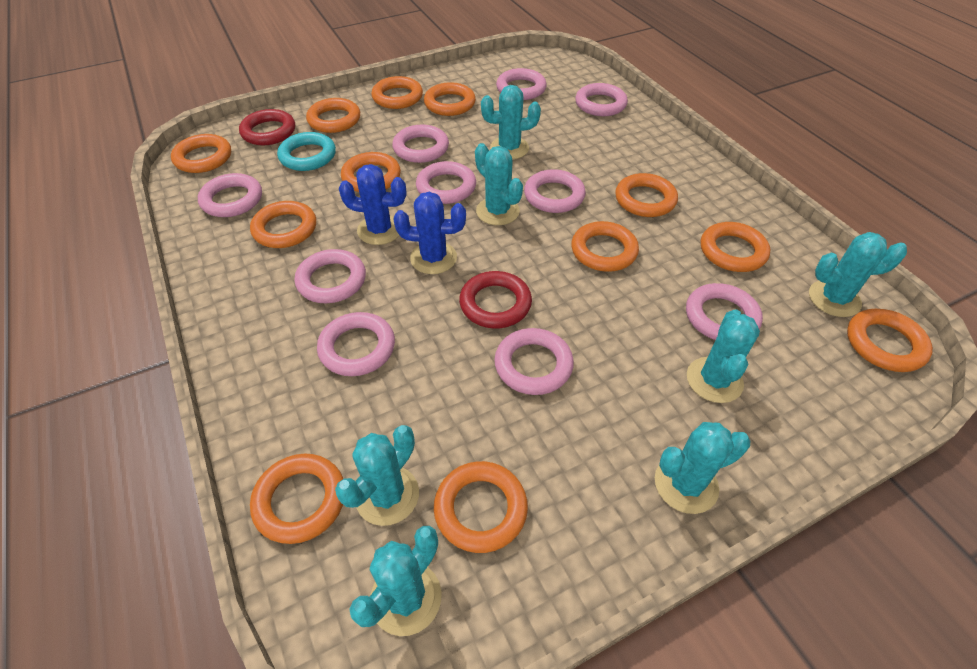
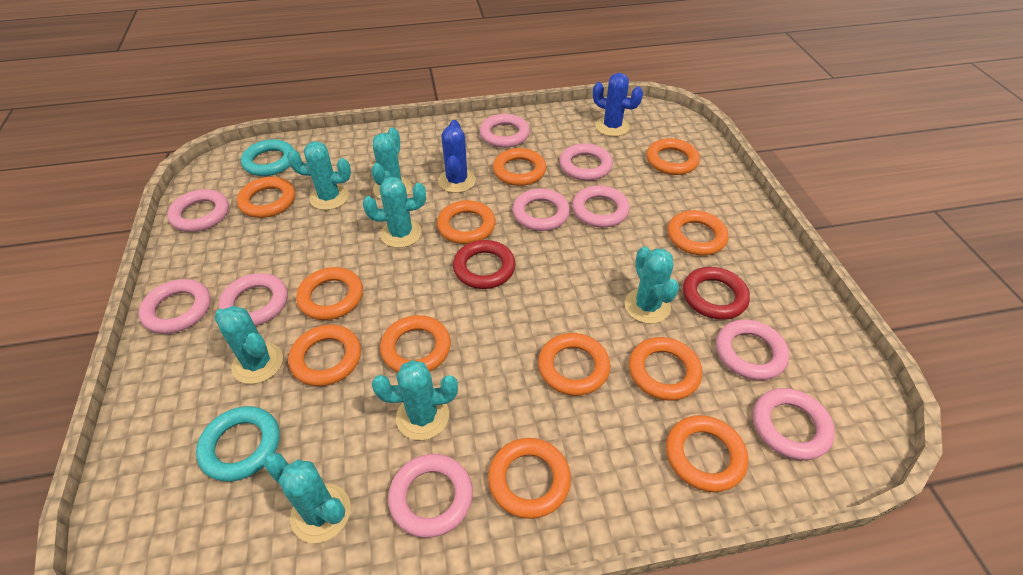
turquoise ring: [277,132,336,171] = 1 -> [196,406,280,481] [241,139,294,176] = 2

